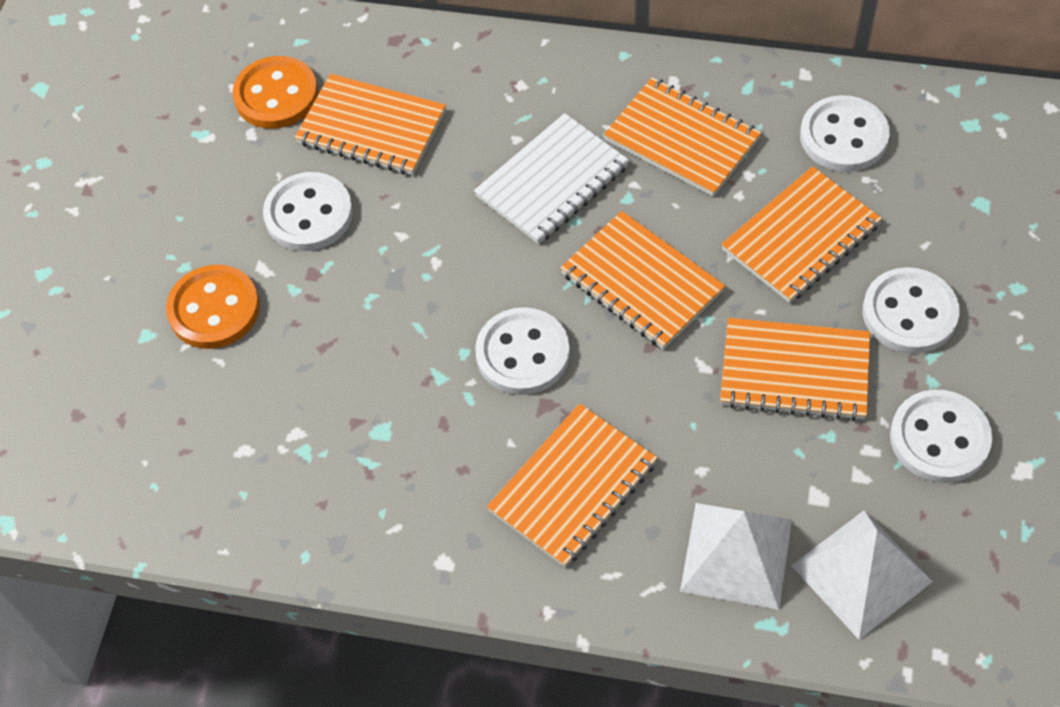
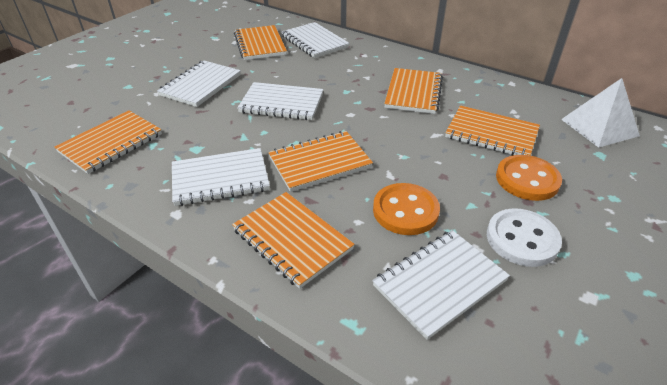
white button: [263,172,353,251] [475,307,570,395] [800,95,890,172] [863,267,960,354] [890,390,992,483] = 5 -> [487,208,562,267] = 1
white notebook: [474,113,629,244] = 1 -> [157,60,241,107] [172,148,270,206] [237,82,323,120] [281,22,349,58] [372,230,510,340] = 5
white pyramid: [680,503,792,610] [791,510,933,640] = 2 -> [561,78,640,148] = 1

